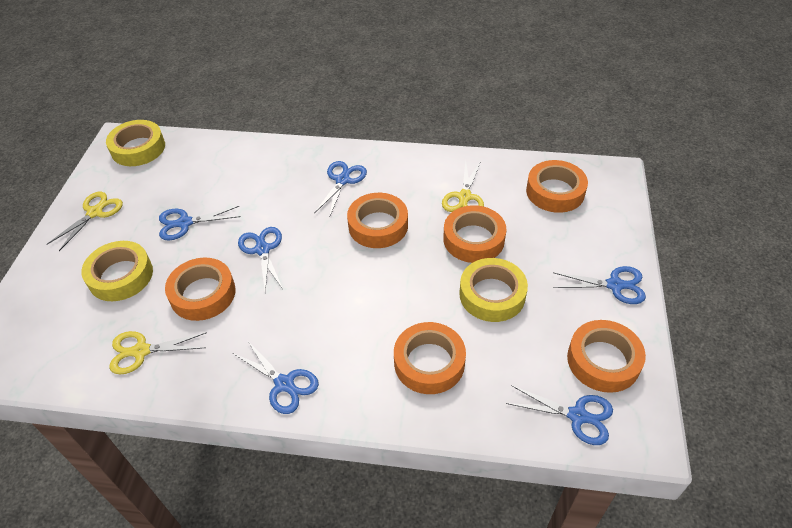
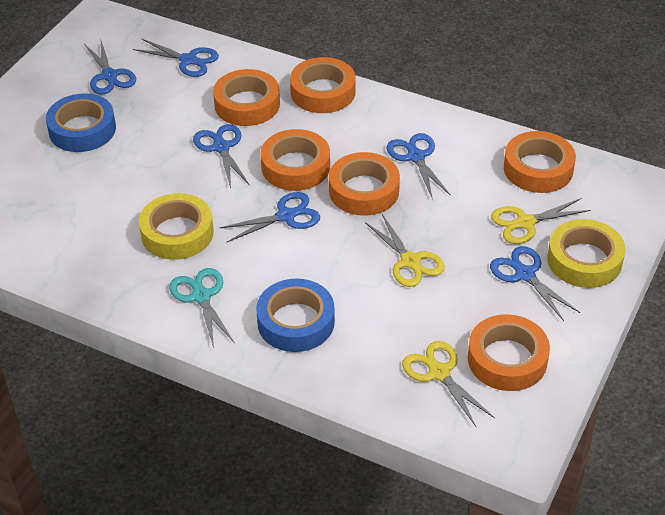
blue tape: none = 0 -> [46,93,116,152] [256,279,335,352] = 2
turquoise scissors: none = 0 -> [169,268,235,348] = 1
yellow tape: [81,241,153,301] [106,120,165,166] [459,258,528,322] = 3 -> [139,193,214,260] [547,219,625,288] = 2

